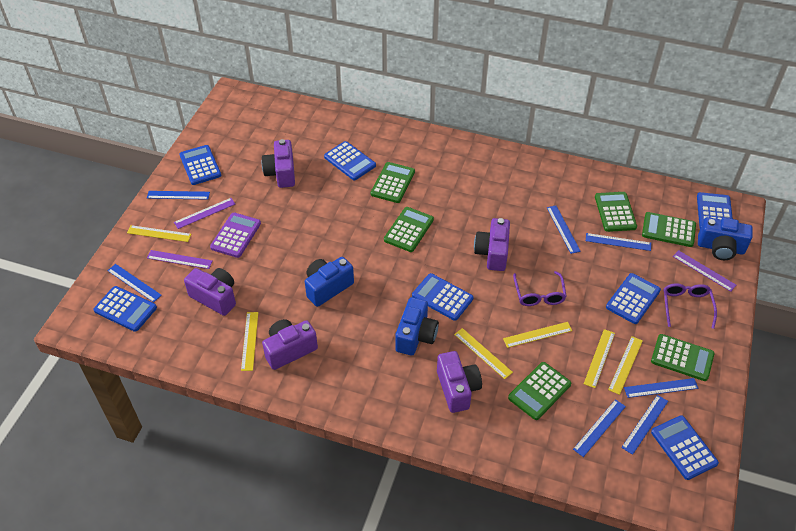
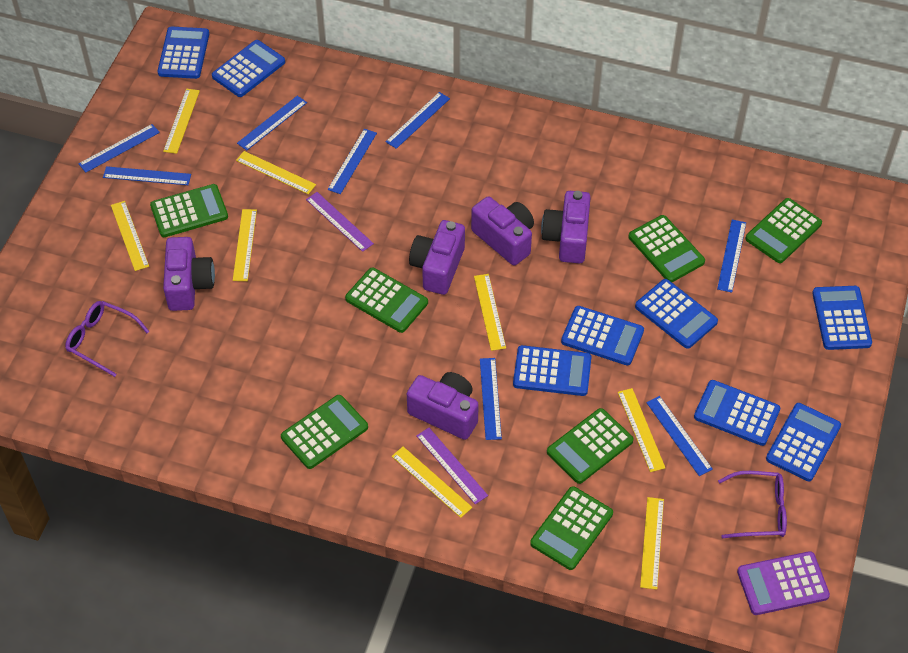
blue calculator: [93,286,157,332] [179,145,221,185] [324,141,376,180] [412,273,473,321] [606,273,661,324] [651,415,719,480] [697,192,733,228] = 7 -> [157,27,209,79] [212,40,285,97] [513,345,591,396] [561,306,644,365] [635,279,718,349] [694,380,780,446] [766,403,841,481] [812,286,872,350] = 8
blue camera: [305,257,354,307] [395,297,439,356] [698,217,753,260] = 3 -> none = 0
blue ruler: [107,264,162,302] [147,191,210,200] [547,205,581,254] [573,399,626,457] [586,233,651,251] [621,395,668,455] [624,378,698,398] = 7 -> [78,124,160,173] [103,166,191,185] [237,96,307,151] [328,129,377,194] [386,92,450,149] [480,358,502,440] [646,396,713,476] [717,220,746,293] = 8
green calculator: [371,162,415,203] [384,207,434,252] [508,362,571,420] [595,192,637,232] [642,212,696,247] [651,334,715,381] = 6 -> [150,184,228,237] [281,395,368,469] [345,268,428,333] [530,486,613,570] [547,408,633,484] [628,215,705,282] [745,198,822,263] = 7
purple ruler: [147,250,212,269] [174,198,235,229] [673,250,736,292] = 3 -> [306,192,374,252] [416,428,488,504] = 2
yellow ruler: [127,225,191,242] [241,312,258,371] [454,328,513,379] [503,322,572,348] [584,329,615,388] [608,336,643,395] = 6 -> [111,201,149,271] [163,89,200,154] [233,209,257,281] [236,151,316,194] [392,447,472,518] [474,274,506,351] [618,388,665,472] [640,497,664,590] = 8

